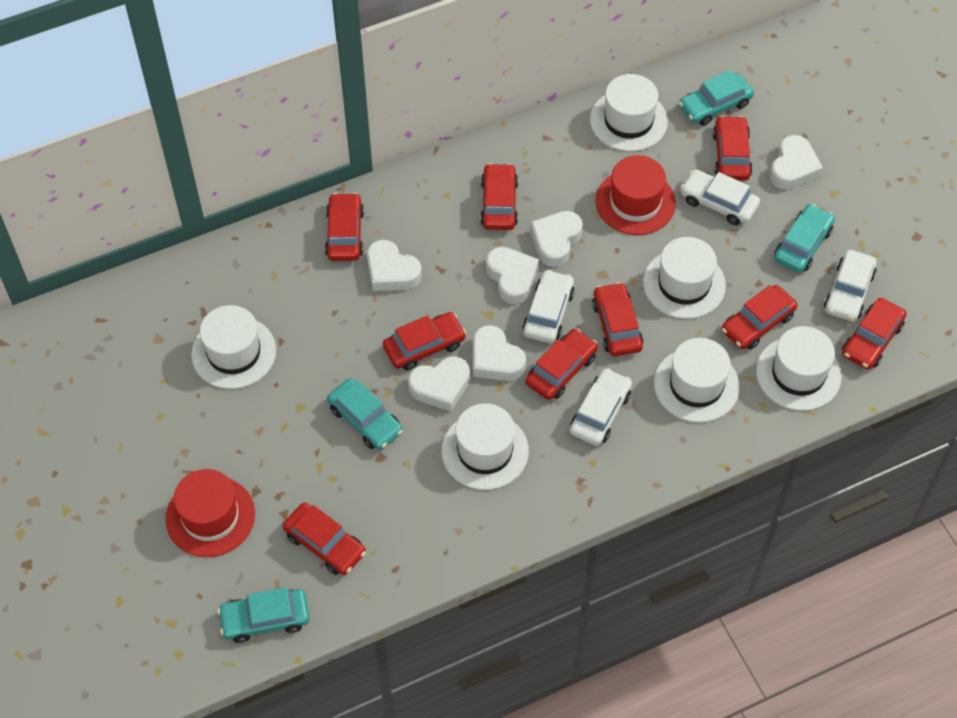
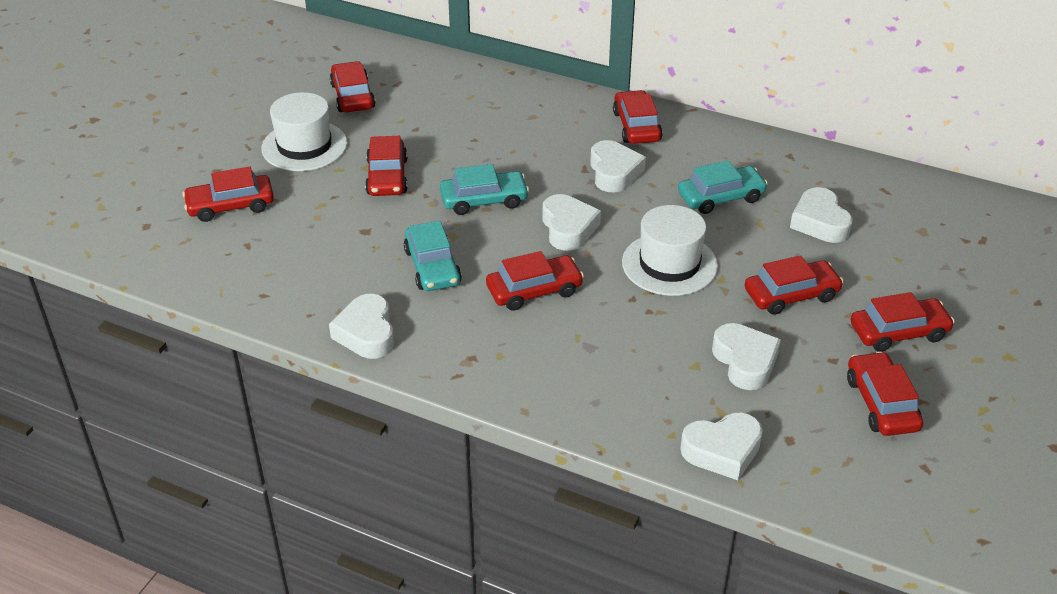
red car: [283,503,366,575] [325,193,364,261] [383,312,466,371] [480,163,518,230] [525,329,598,400] [592,282,643,356] [713,116,753,181] [721,285,798,350] [842,298,907,370] = 9 -> [182,166,274,222] [330,61,375,113] [365,136,408,196] [486,251,584,311] [613,90,662,144] [745,255,844,315] [847,352,923,436] [850,292,955,352] = 8
red hat: [165,469,255,557] [596,155,676,235] = 2 -> none = 0
turquoise car: [218,587,310,643] [327,378,403,450] [679,70,754,126] [774,204,835,273] = 4 -> [404,221,462,291] [440,164,529,215] [678,160,768,214] = 3
white car: [522,269,575,343] [570,368,632,446] [680,169,760,225] [824,250,877,322] = 4 -> none = 0
white hat: [191,305,276,389] [441,403,529,490] [590,74,668,151] [643,237,726,319] [654,338,740,423] [756,326,842,411] = 6 -> [261,92,347,171] [622,205,718,296] = 2

